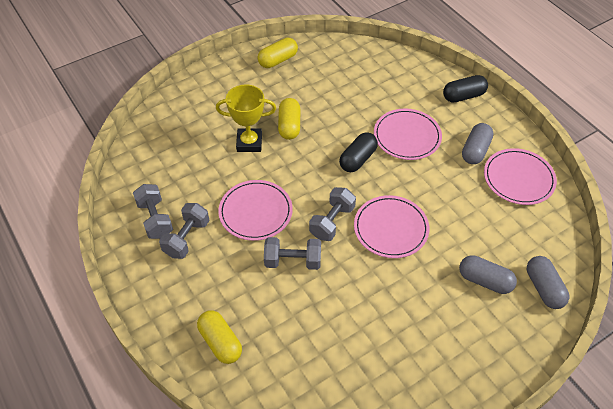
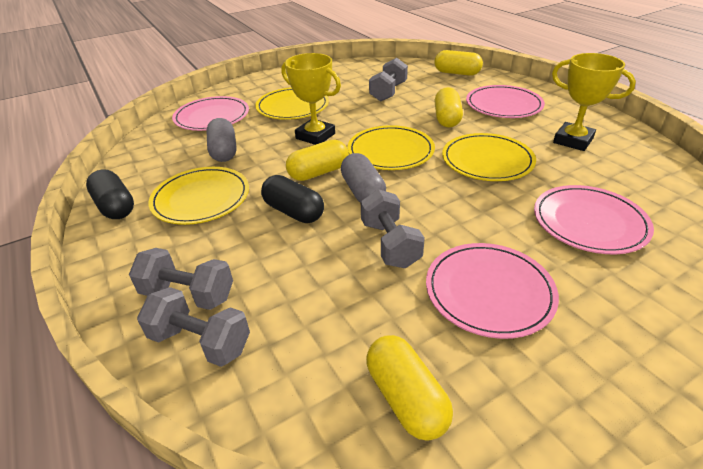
grey capsule: [459,255,517,294] [462,123,494,164] [527,256,569,309] = 3 -> [206,118,237,162] [341,153,386,203] = 2
yellow capsule: [197,310,242,364] [258,38,298,68] [278,98,300,140] = 3 -> [286,140,349,181] [366,335,453,441] [434,50,483,76] [434,87,463,127] = 4
yellow plate: none = 0 -> [148,167,249,225] [255,87,329,120] [348,125,435,170] [442,133,536,181] = 4
yellow trophy: [216,84,276,152] = 1 -> [281,53,341,145] [552,53,636,151] = 2

